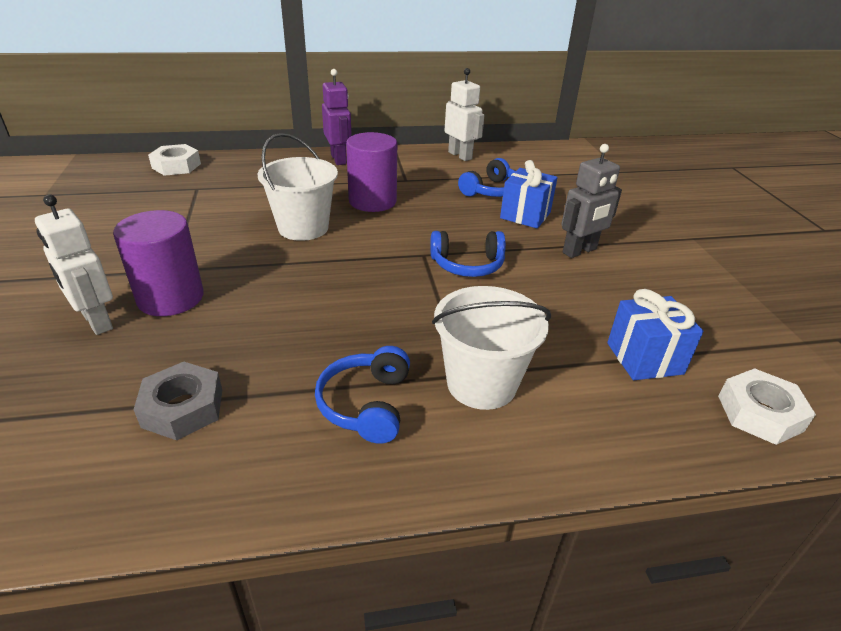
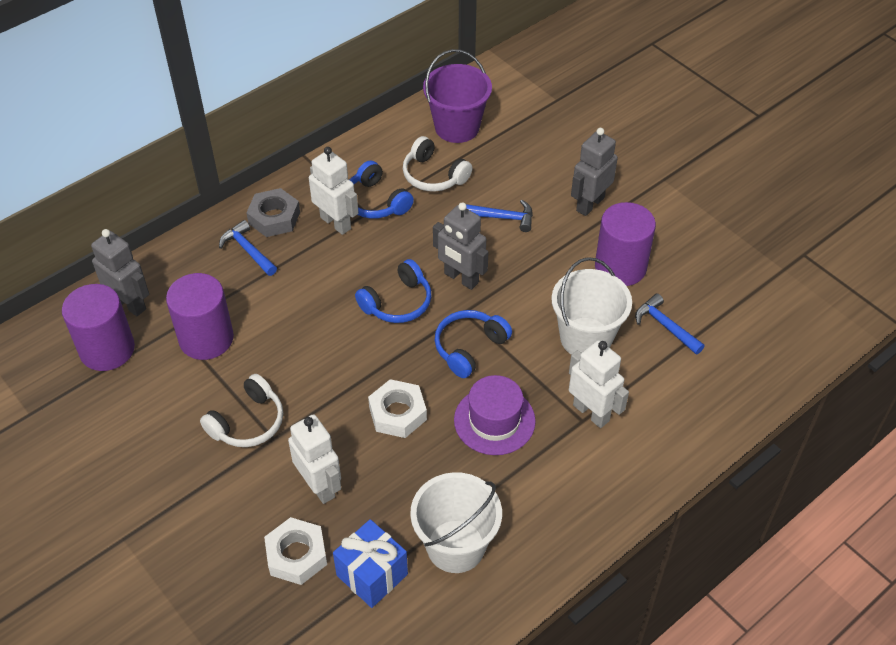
blue gift: [500,160,557,229] [607,289,703,380] = 2 -> [333,519,408,608] = 1
blue hammer: none = 0 -> [219,220,277,276] [466,200,533,232] [635,293,705,354] = 3
grey robot: [561,144,622,258] = 1 -> [91,229,149,316] [433,202,488,290] [571,128,618,216] = 3
purple bucket: none = 0 -> [423,49,492,143] = 1
purple cylinder: [113,210,204,316] [346,132,397,212] = 2 -> [62,284,135,371] [166,273,234,360] [595,202,656,286] = 3
purple hat: none = 0 -> [454,375,536,455] = 1
purple robot: [322,69,352,165] = 1 -> none = 0
white headphones: none = 0 -> [200,374,283,447] [403,136,473,192] = 2
white robot: [35,195,113,335] [444,68,485,161] = 2 -> [288,414,341,504] [309,147,359,235] [569,340,629,428] = 3

